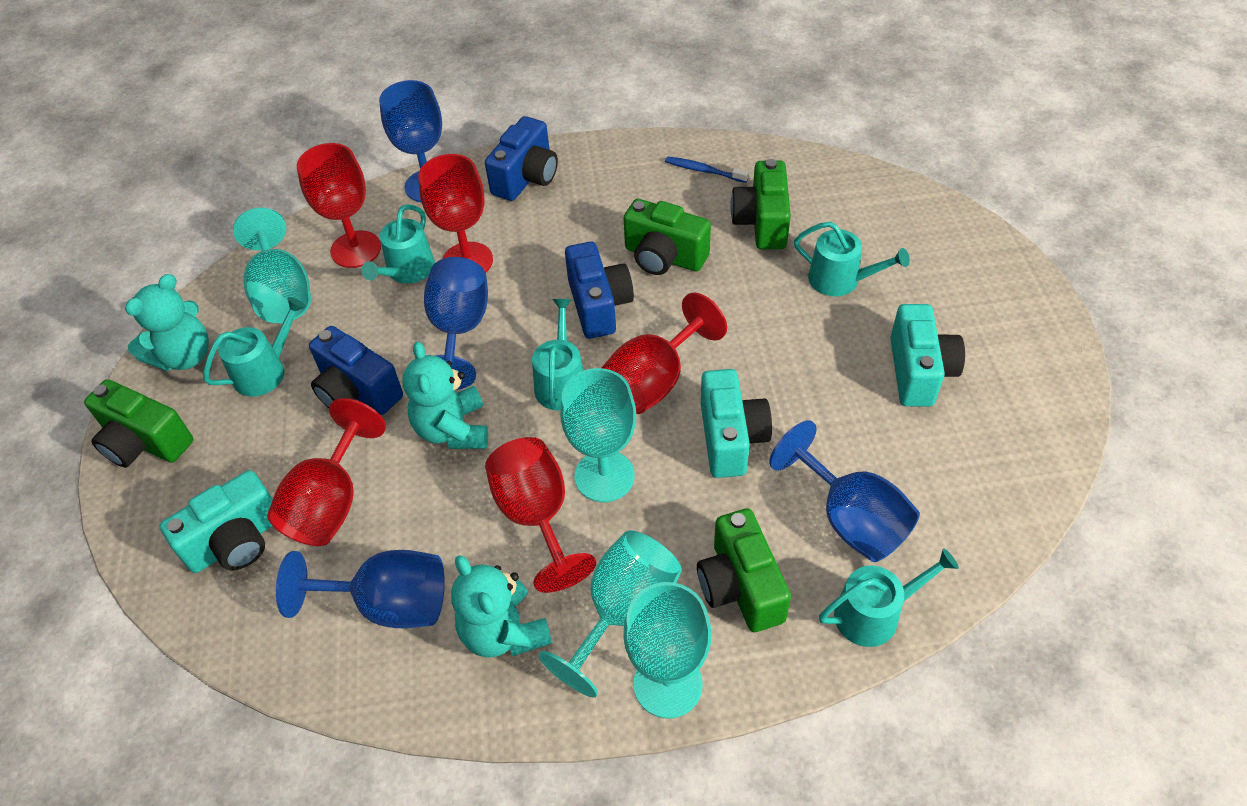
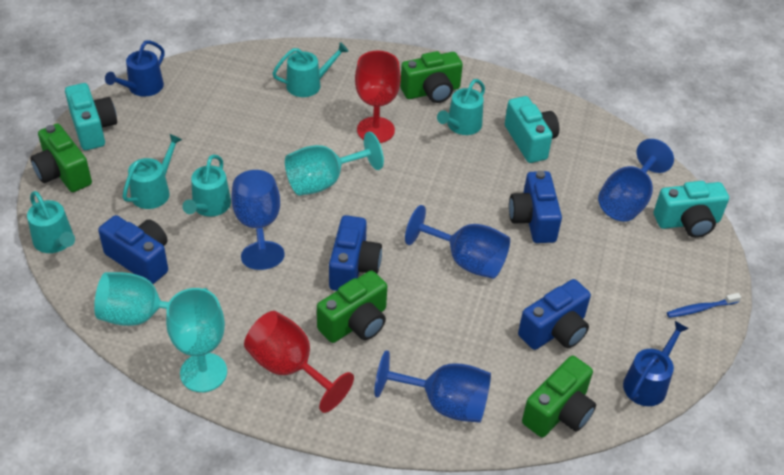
blue camera: [309,326,403,415] [485,116,558,201] [565,242,634,339] = 3 -> [98,215,168,284] [329,215,382,291] [509,171,562,243] [518,279,591,350] = 4
blue watering can: none = 0 -> [105,40,165,97] [623,321,689,406] = 2
red goblet: [267,398,386,546] [297,143,381,268] [418,154,493,273] [485,437,596,593] [602,292,727,414] = 5 -> [244,311,354,413] [355,51,401,143] = 2
turquoise goblet: [233,208,311,323] [538,530,682,698] [560,368,636,502] [623,582,712,719] = 4 -> [94,272,208,326] [166,288,227,392] [285,132,384,196] = 3
turquoise teddy bear: [125,274,209,371] [402,342,488,449] [451,555,552,657] = 3 -> none = 0

